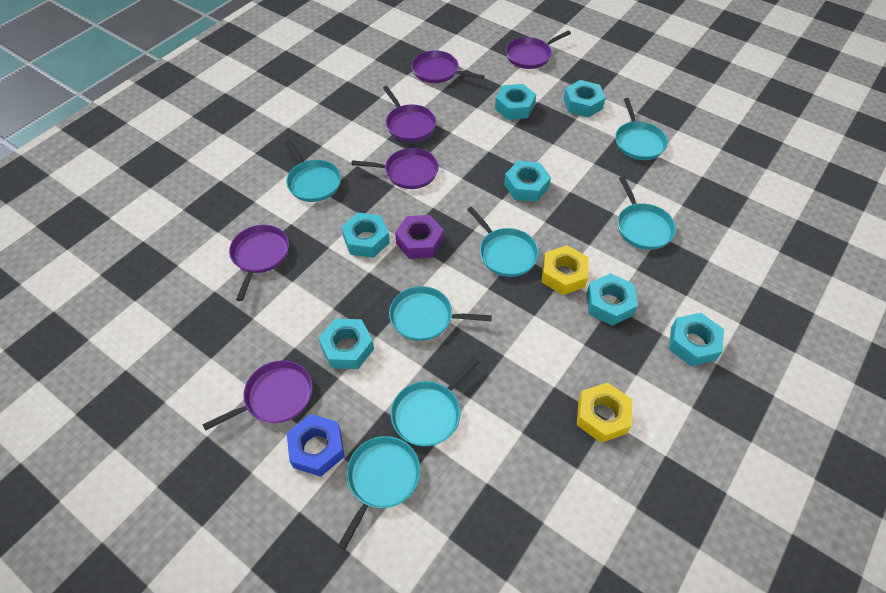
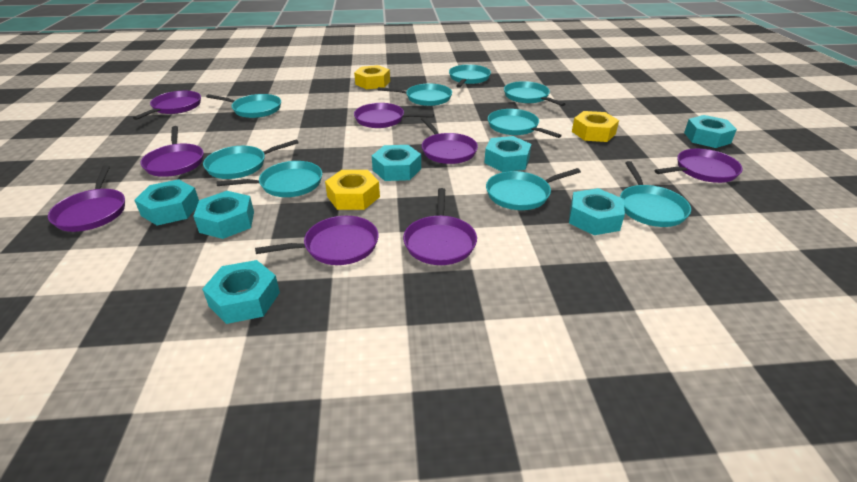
blue nut: [287,414,345,477] = 1 -> none = 0
purple nut: [395,215,444,259] = 1 -> none = 0
purple pan: [202,360,313,431] [229,225,289,301] [351,148,439,189] [383,86,436,142] [411,50,484,83] [506,31,571,69] = 6 -> [48,165,125,232] [133,91,201,120] [141,126,204,177] [255,216,379,265] [354,103,434,128] [403,188,477,265] [421,117,478,164] [654,149,743,183] = 8
turquoise pan: [285,140,341,202] [338,436,421,550] [389,286,492,341] [391,358,479,446] [467,207,539,277] [615,98,668,160] [618,176,676,250] = 7 -> [203,139,299,179] [206,94,281,118] [216,161,322,197] [378,84,452,106] [449,65,491,88] [486,168,581,210] [488,109,562,138] [504,81,565,106] [620,161,691,227] = 9
yellow nut: [542,245,589,295] [577,382,632,443] = 2 -> [325,170,380,210] [354,65,390,89] [572,111,619,142] = 3

